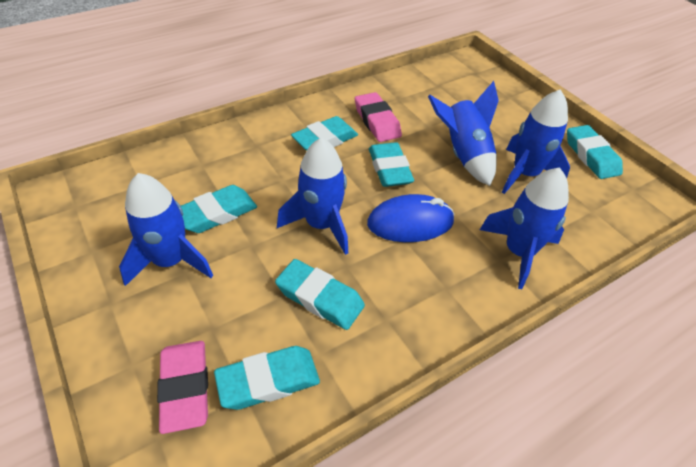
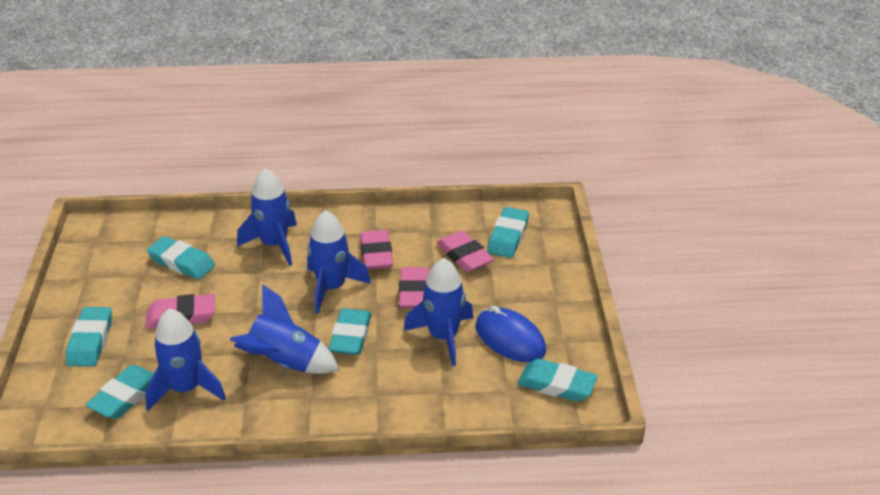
pink eraser: [157,341,208,434] [355,92,402,142] = 2 -> [145,294,215,329] [360,230,393,270] [399,267,430,308] [436,231,494,272] = 4

